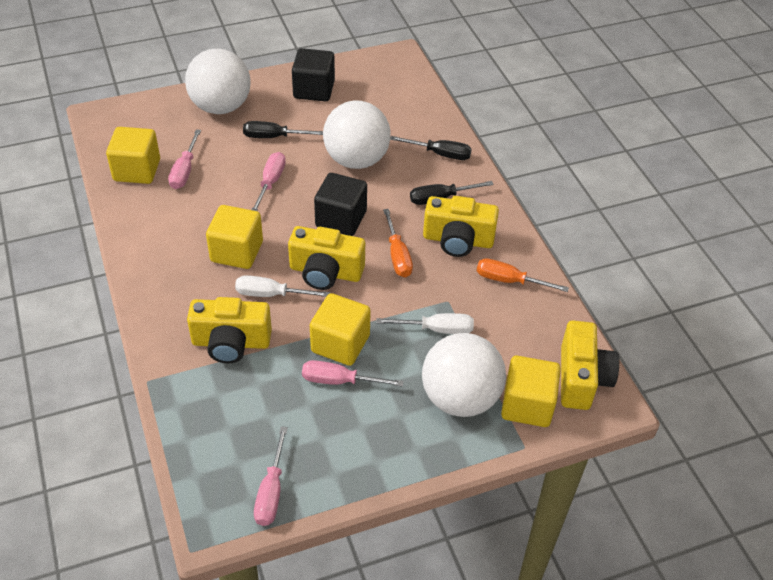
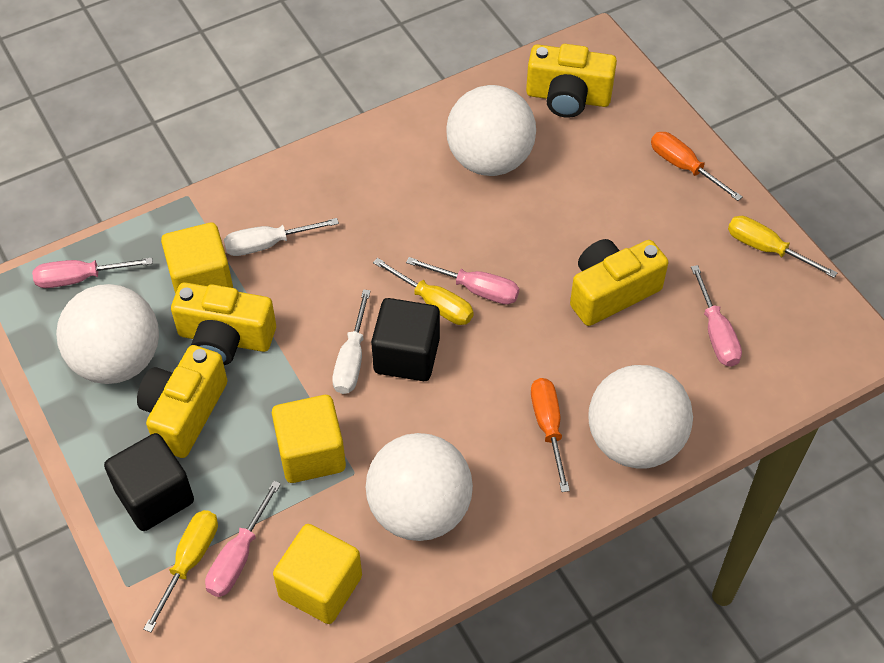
black screwdriver: [243,121,323,138] [390,136,472,160] [410,181,494,205] = 3 -> none = 0
white ball: [185,48,250,114] [323,100,391,169] [422,333,506,417] = 3 -> [56,284,159,384] [366,433,473,541] [446,85,536,176] [588,365,693,469] = 4
yellow cube: [106,127,160,184] [206,205,263,269] [310,293,371,366] [501,356,561,427] = 4 -> [161,223,233,294] [272,395,346,483] [273,524,362,624] = 3
yellow screwdriver: none = 0 -> [144,510,218,632] [373,258,474,325] [728,216,838,278] = 3

